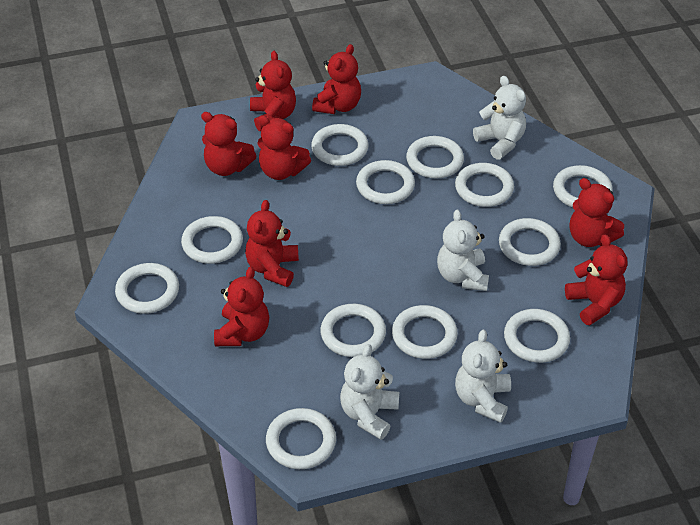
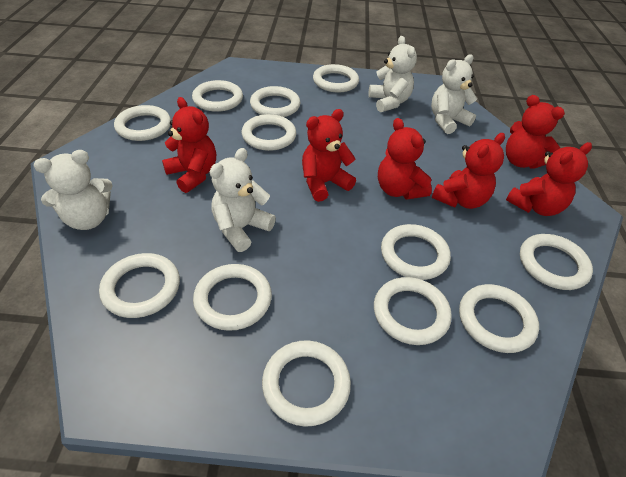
red teddy bear: [201,112,257,176] [214,266,269,346] [245,200,299,287] [250,51,296,131] [257,115,311,180] [312,44,361,114] [565,234,627,325] [570,178,624,247] = 8 -> [162,97,216,193] [302,109,356,202] [378,118,432,199] [432,133,505,209] [506,95,565,169] [506,142,592,216] = 6

